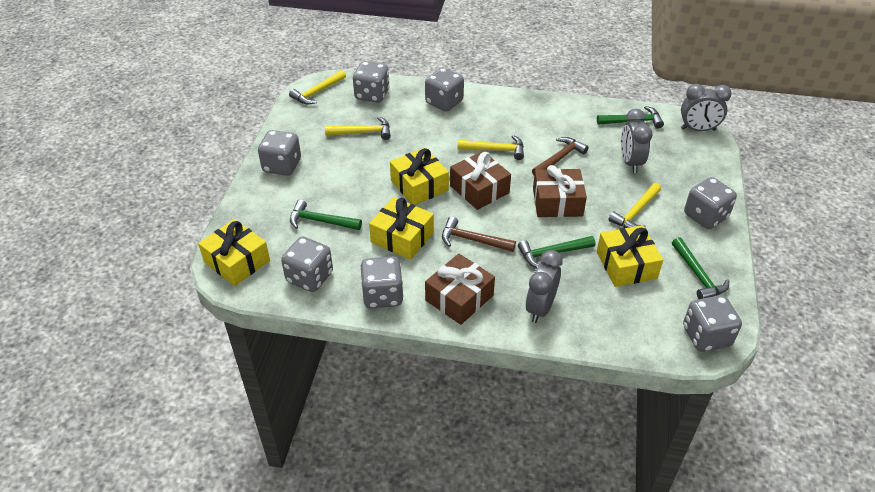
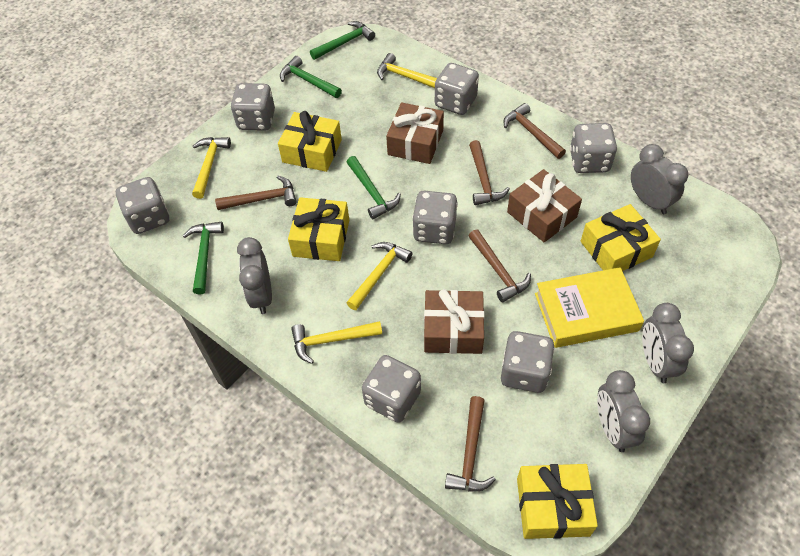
brown hammer: [442,216,516,252] [532,137,589,175] = 2 -> [215,176,296,210] [445,396,496,491] [469,140,510,205] [469,229,531,303] [503,103,566,159] = 5
grey clock: [525,250,563,323] [621,109,653,173] [681,84,732,131] = 3 -> [237,237,272,314] [597,370,650,452] [631,144,688,214] [642,303,694,383] = 4
yellow book: none = 0 -> [535,267,644,348] = 1

